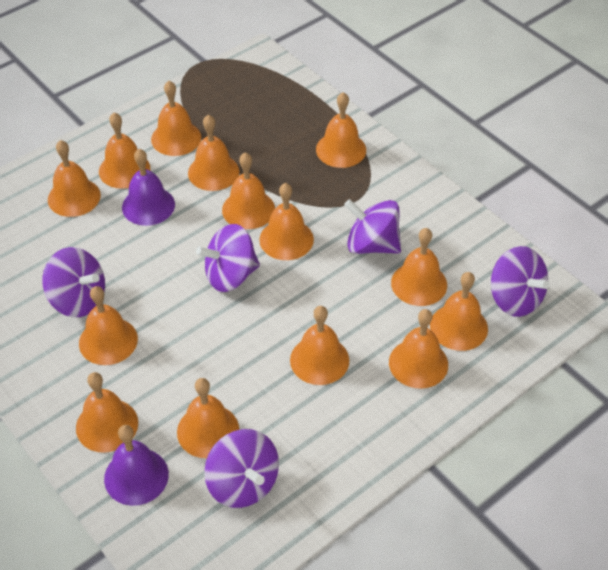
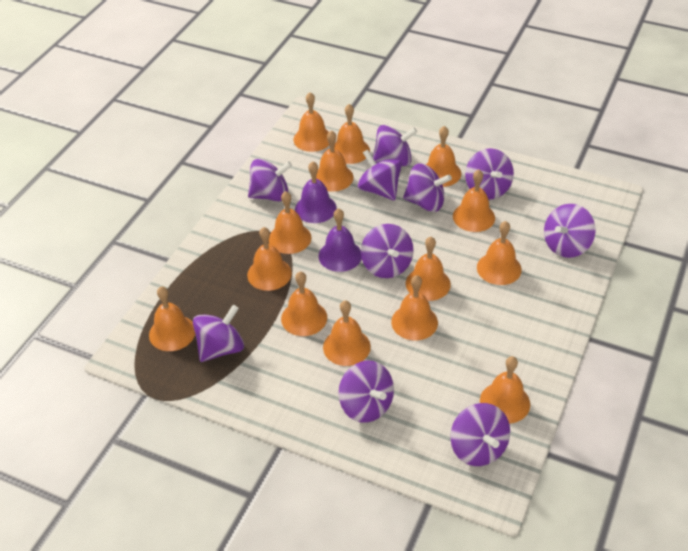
purple spinning top: [42,247,105,317] [196,224,260,292] [205,429,279,508] [344,199,401,254] [491,246,550,317] = 5 -> [193,305,244,362] [248,159,292,202] [338,360,394,423] [357,150,402,201] [361,224,414,278] [373,125,417,167] [403,164,452,212] [450,403,510,466] [465,148,514,200] [544,204,595,258] = 10

